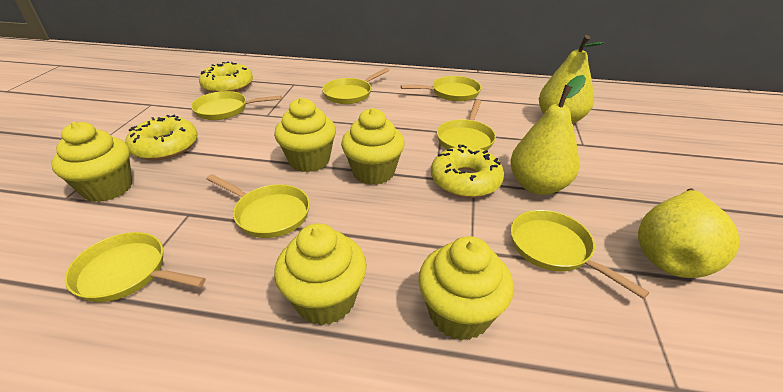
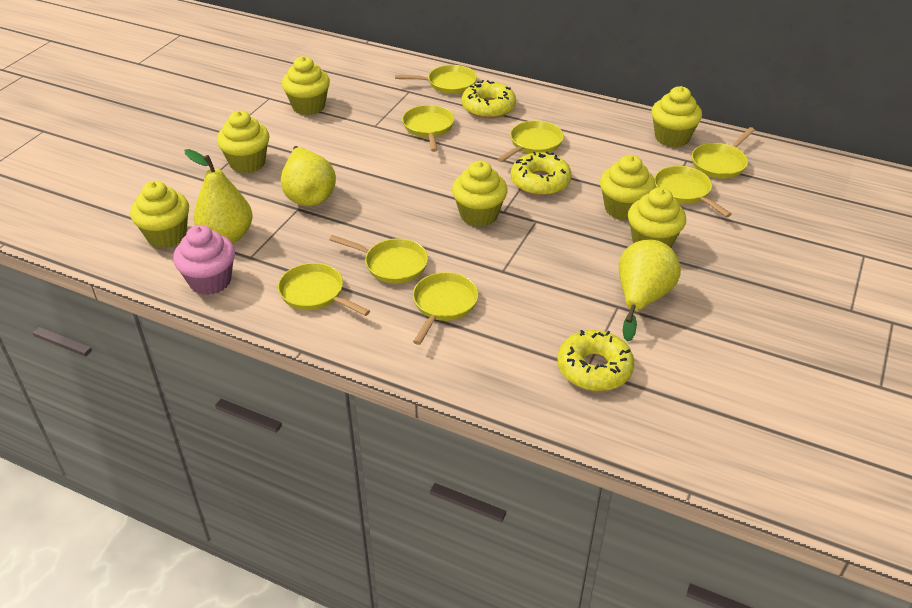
pink cupcake: none = 0 -> [173,225,235,295] = 1
yellow cupcake: [51,122,132,202] [274,98,336,172] [274,223,367,325] [341,108,405,185] [418,236,514,341] = 5 -> [130,181,189,248] [217,111,269,173] [282,56,330,115] [452,161,508,227] [600,155,656,221] [628,188,686,248] [651,86,702,147] = 7
yellow pan: [65,232,206,302] [191,91,282,120] [207,174,310,238] [322,68,390,104] [401,76,481,102] [437,100,496,151] [511,210,649,299] = 7 -> [278,263,370,316] [329,235,428,284] [395,65,477,94] [402,105,454,152] [413,272,478,345] [497,121,564,162] [654,166,732,217] [692,127,755,179] = 8

